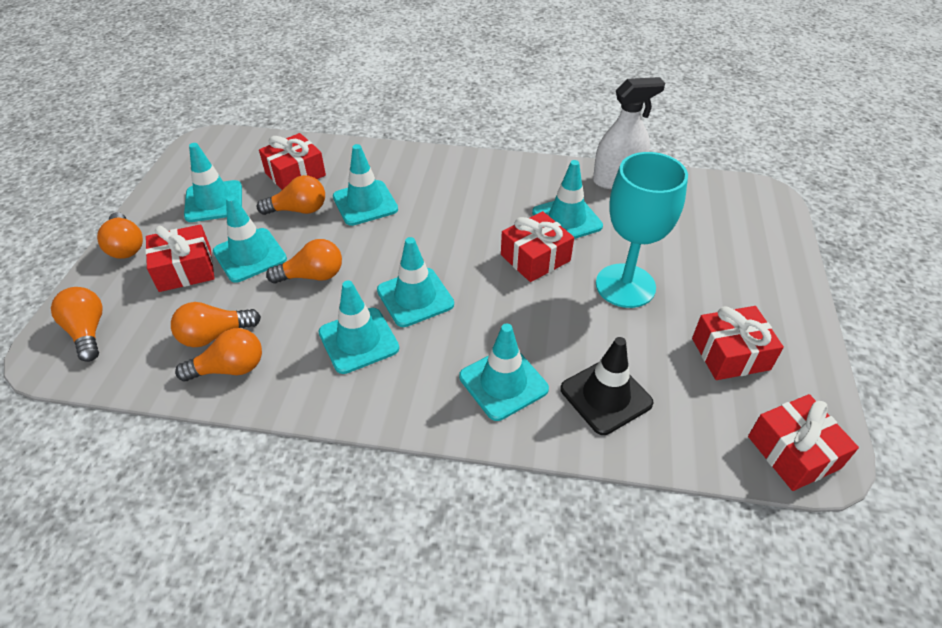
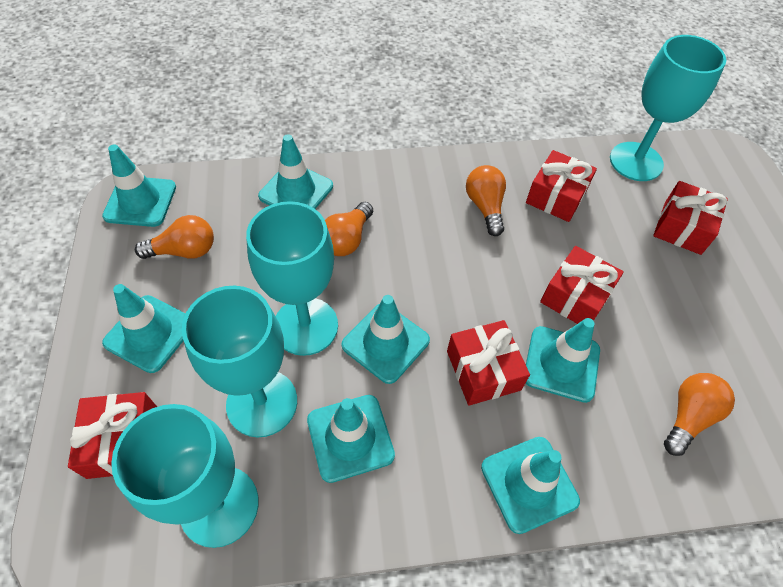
black traffic cone: [560,337,654,435] = 1 -> none = 0
orange light bulb: [51,287,102,362] [97,212,143,259] [171,302,261,347] [175,328,262,381] [257,175,325,215] [266,239,342,284] = 6 -> [135,215,214,259] [325,202,373,256] [466,165,506,236] [664,373,735,456] = 4
turquoise goblet: [596,152,688,308] = 1 -> [111,404,259,548] [182,286,297,437] [246,201,338,356] [610,35,726,181] = 4
white spray bottle: [593,77,665,189] = 1 -> none = 0

